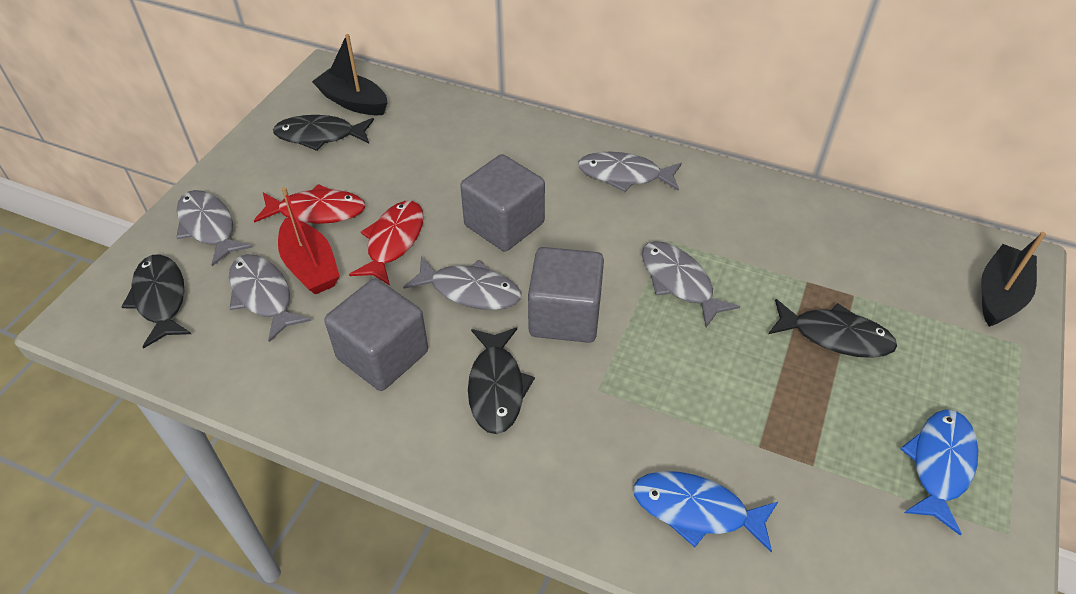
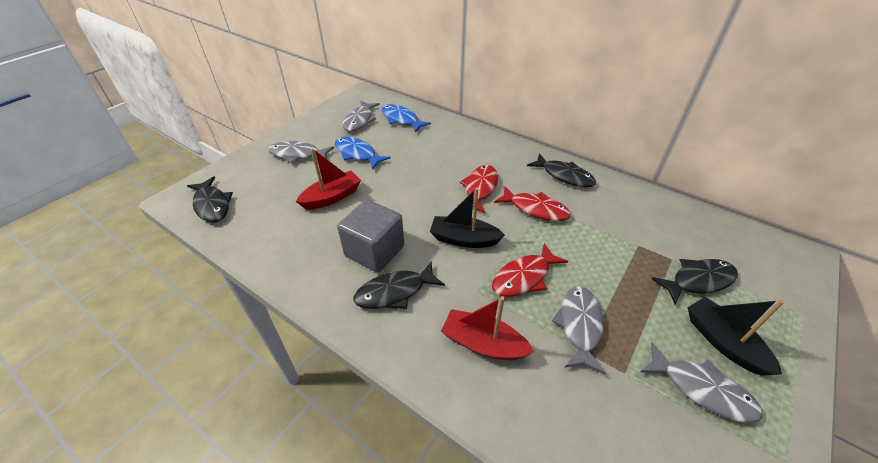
grey cube: [325,279,428,391] [460,154,545,251] [528,247,604,343] = 3 -> [337,200,404,272] = 1
grey fish: [176,190,252,266] [229,254,311,342] [403,256,521,310] [578,152,682,192] [642,241,740,327] = 5 -> [268,141,334,163] [342,101,380,131] [552,286,606,374] [640,342,763,423] = 4
red boat: [278,187,340,294] = 1 -> [296,148,361,210] [441,296,534,360] = 2
red fish: [254,184,366,224] [349,201,424,285] = 2 -> [459,165,498,213] [492,243,568,297] [494,186,571,221] = 3

